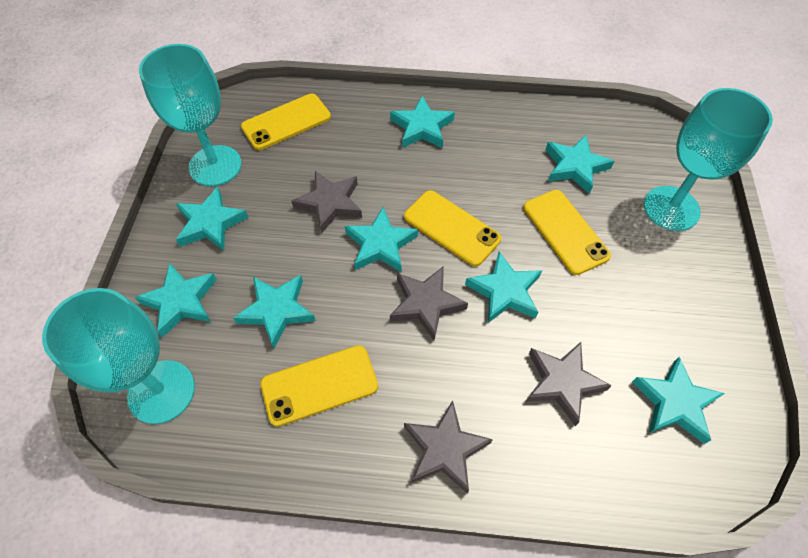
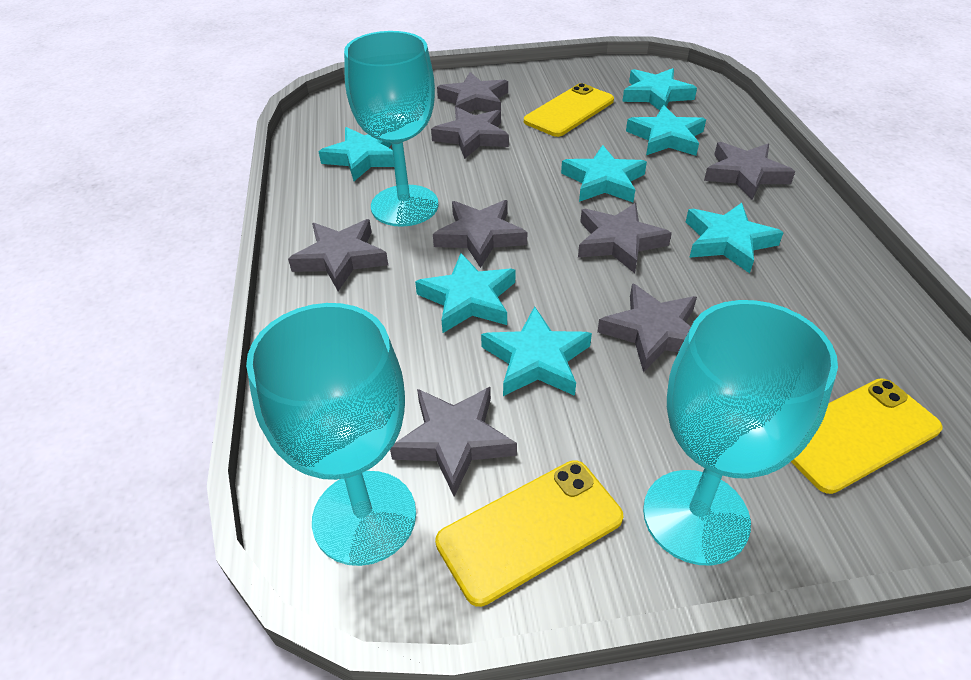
grey star: [292,171,362,234] [390,266,468,340] [404,400,493,494] [525,342,612,426] = 4 -> [288,219,388,291] [390,387,517,497] [431,107,509,159] [433,200,528,268] [437,72,508,112] [578,203,672,273] [597,283,697,373] [704,142,795,200] = 8
turquoise star: [135,263,217,338] [176,187,249,251] [233,275,316,348] [345,207,418,273] [390,96,455,148] [465,252,542,323] [546,135,614,194] [632,357,725,444] = 8 -> [318,127,394,181] [415,253,516,333] [481,306,592,396] [561,145,647,202] [622,68,697,111] [626,105,706,156] [686,203,784,273] = 7
yellow phone: [241,94,331,150] [260,345,378,427] [404,190,501,266] [523,190,611,275] = 4 -> [435,460,623,607] [524,83,614,137] [791,379,943,494] = 3

